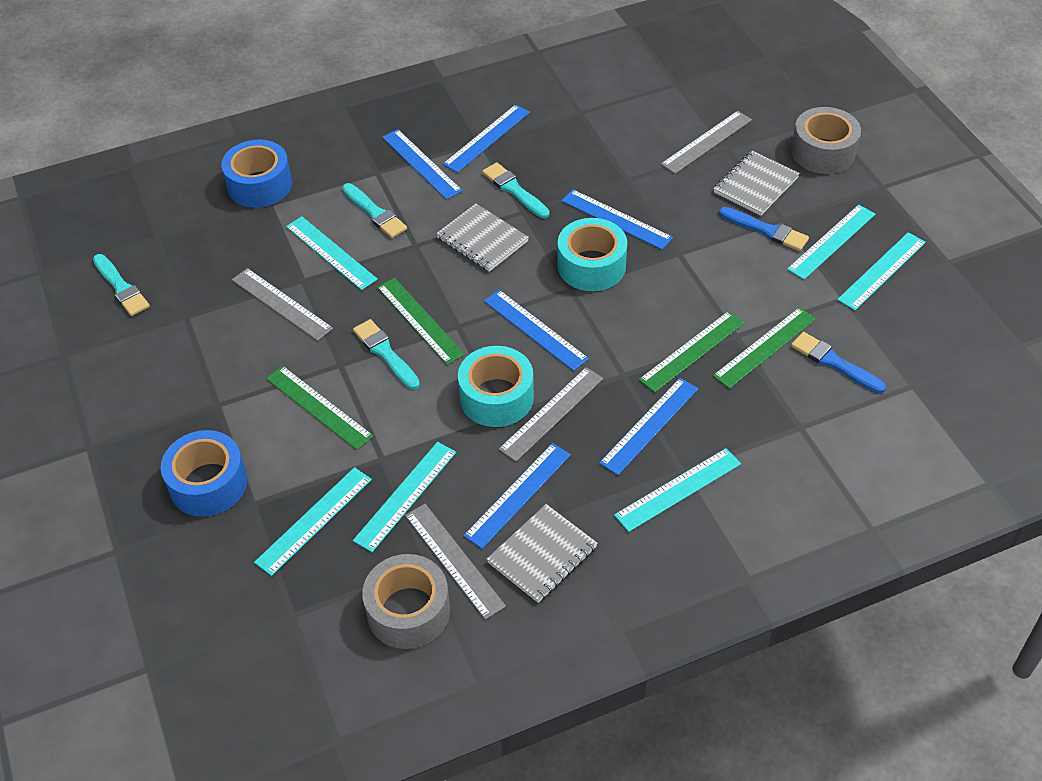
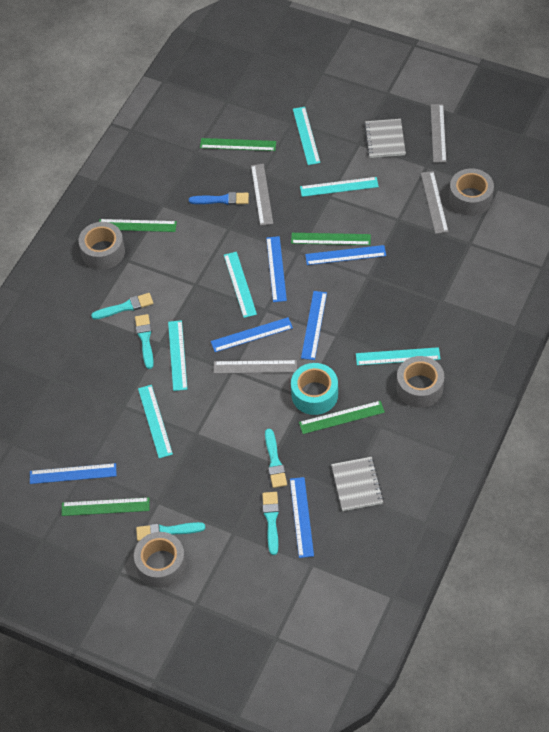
blue brush: [719,207,809,251] [791,332,886,393] = 2 -> [189,192,249,205] = 1
blue tape: [161,430,247,517] [221,140,292,208] = 2 -> none = 0
green ruler: [266,366,373,450] [377,278,465,365] [639,311,745,393] [713,307,816,389] = 4 -> [61,497,149,516] [99,219,177,232] [200,138,276,151] [291,233,371,245] [299,401,385,434] = 5
grey notebook: [436,204,529,272] [487,504,598,603] [714,151,800,216] = 3 -> [331,457,384,511] [364,119,406,158] = 2
grey tape: [362,554,450,649] [791,107,861,174] = 2 -> [78,222,125,270] [134,532,186,588] [396,356,444,408] [449,169,494,216] = 4
turquoise brush: [93,254,150,316] [342,183,407,238] [353,319,420,389] [482,162,550,218] = 4 -> [91,293,153,320] [135,314,154,369] [136,522,205,541] [262,492,279,555] [265,428,287,488] = 5
turquoise tape: [458,346,534,427] [558,218,627,291] = 2 -> [291,363,338,415] = 1

